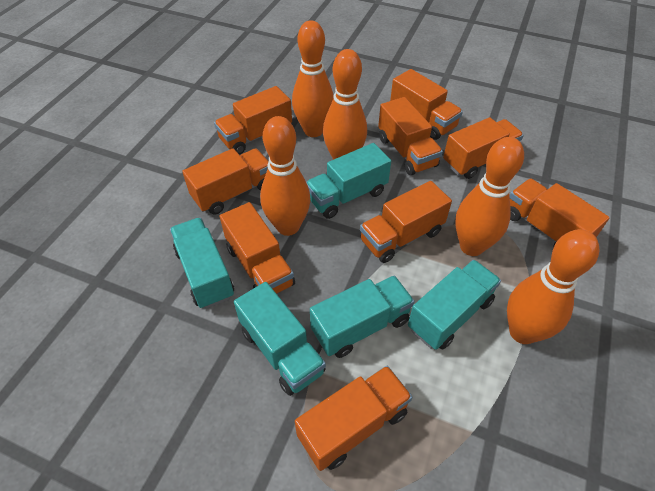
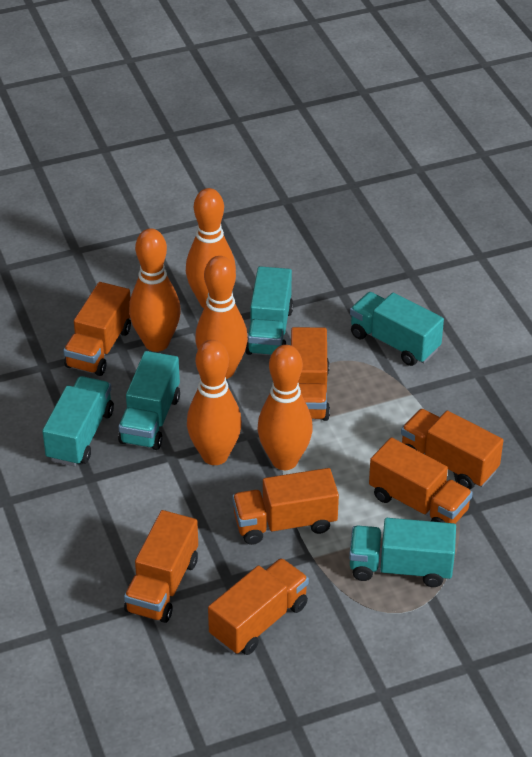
orange truck: [182,148,269,215] [214,86,292,155] [220,202,295,294] [295,366,413,471] [360,181,452,263] [378,97,443,176] [390,69,463,140] [443,117,524,179] [510,178,609,247] = 9 -> [63,282,131,376] [124,510,198,623] [208,558,309,655] [232,468,339,545] [291,327,330,421] [369,437,473,524] [401,409,503,490] = 7

